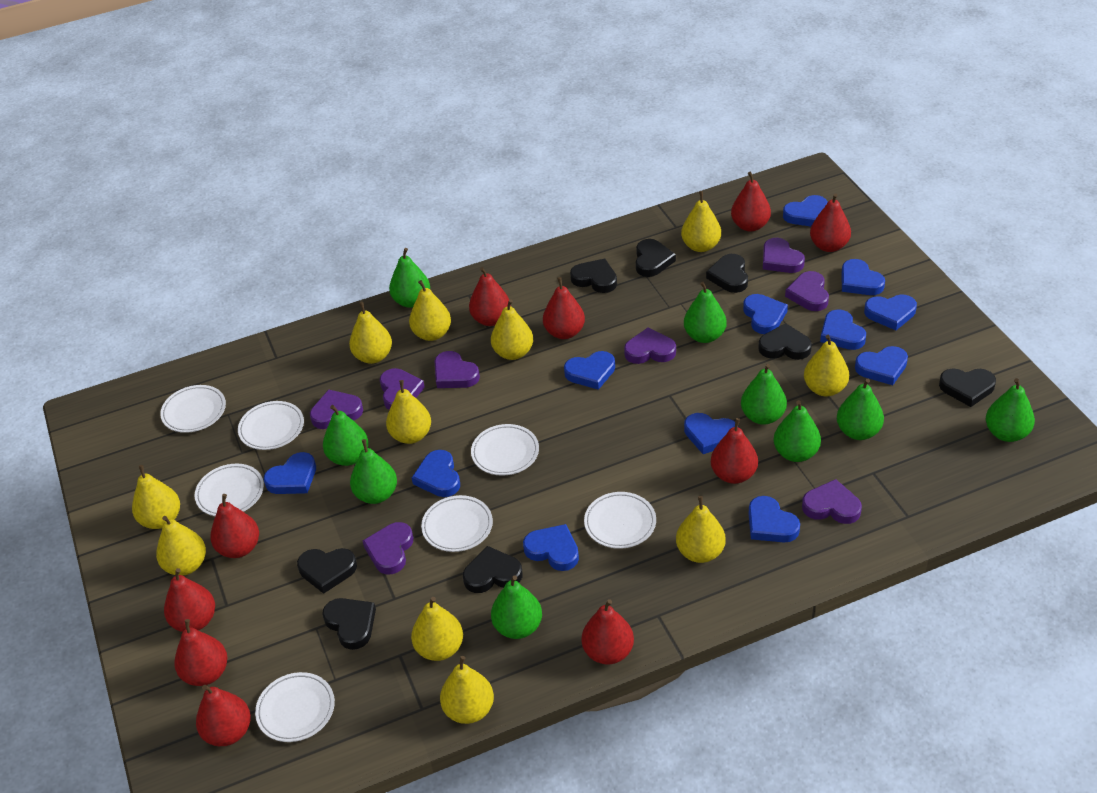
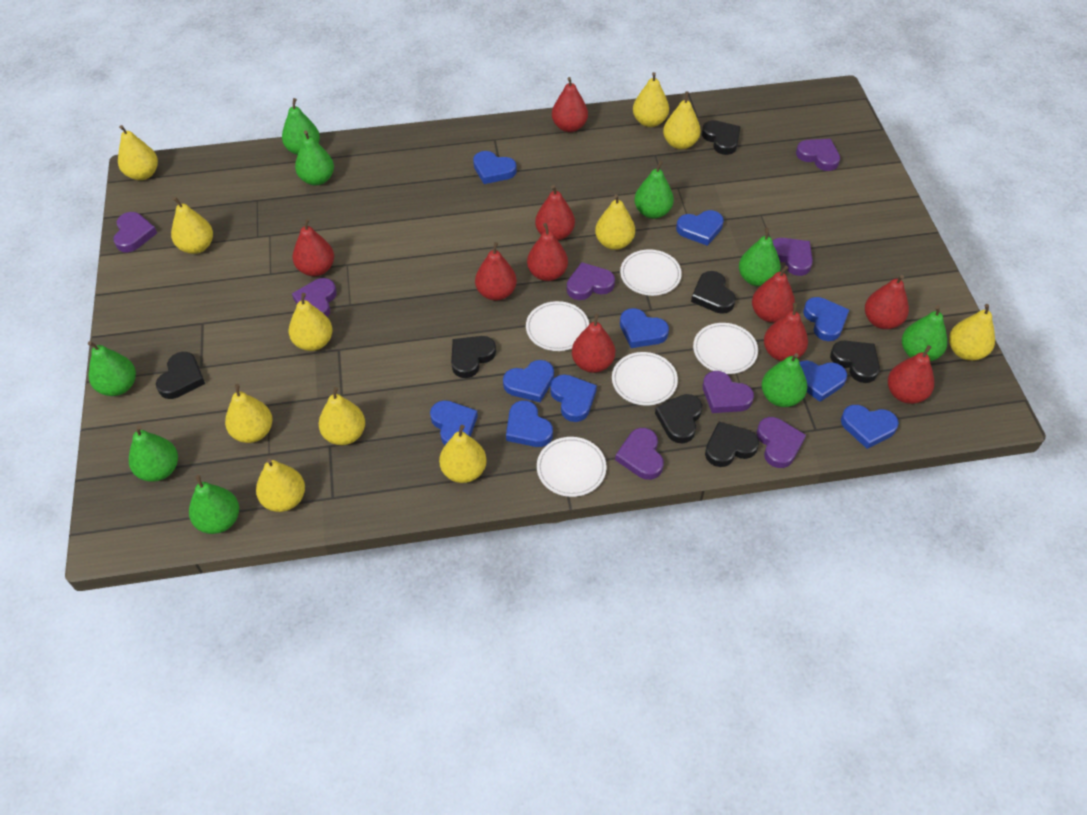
black heart: [297,548,357,594] [322,598,376,650] [463,546,523,593] [570,259,617,293] [636,239,676,277] [706,254,748,293] [758,323,812,360] [939,369,996,407] = 8 -> [156,352,205,399] [451,336,496,378] [655,394,702,444] [691,271,736,314] [702,120,741,155] [705,422,759,467] [830,341,880,383] = 7
blue heart: [264,452,316,494] [412,450,460,497] [523,524,579,571] [564,351,615,390] [684,413,735,454] [743,294,788,334] [749,496,800,542] [783,195,828,226] [820,309,866,350] [841,259,885,295] [855,346,908,385] [864,294,917,330] = 12 -> [430,400,478,445] [473,151,517,184] [503,360,554,402] [506,400,553,447] [550,374,597,422] [620,308,669,348] [676,210,724,246] [799,360,847,402] [803,297,849,341] [841,405,899,449] = 10
white plate: [160,385,226,433] [195,464,264,516] [238,401,304,450] [255,672,335,742] [421,495,493,552] [471,424,539,476] [584,492,656,549] = 7 -> [526,301,589,351] [537,437,607,497] [612,352,678,406] [620,249,682,296] [693,323,758,374] = 5

